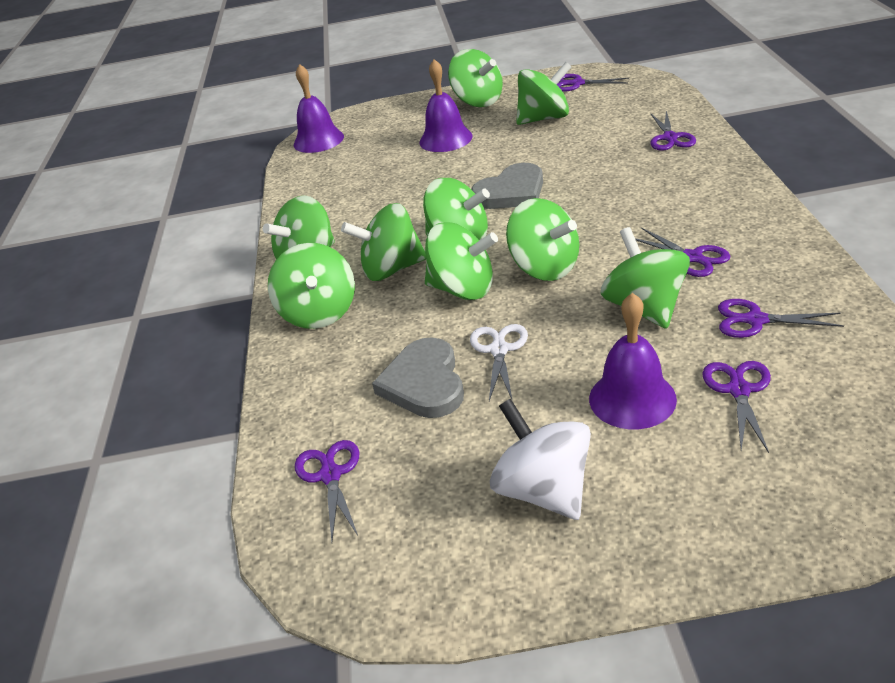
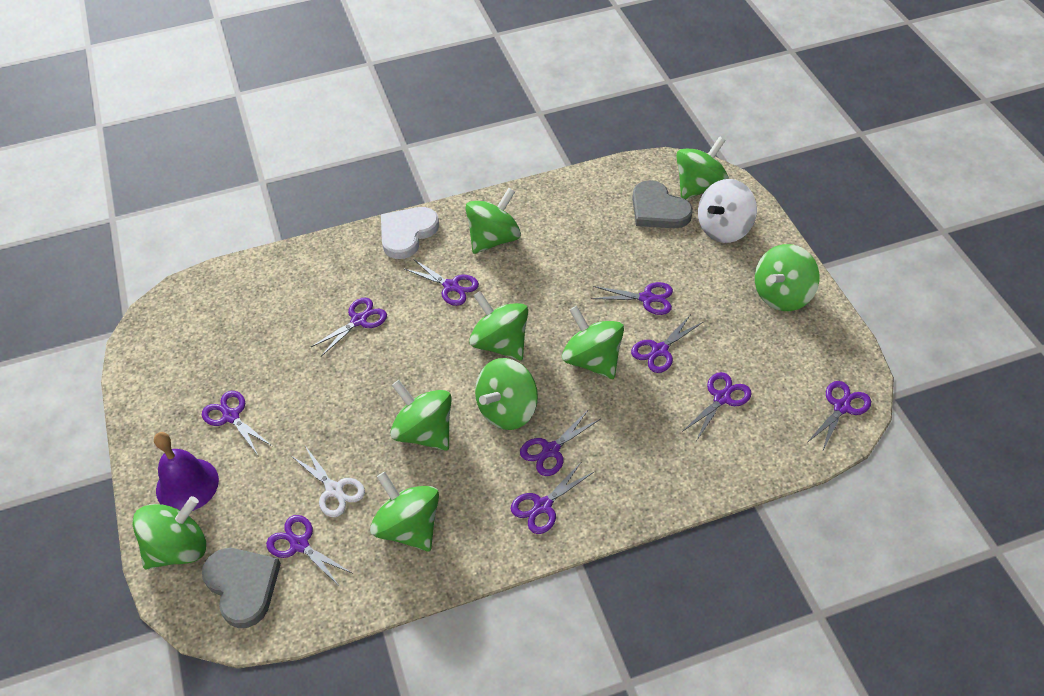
purple bell: [294,64,344,153] [420,59,473,152] [589,293,677,429] = 3 -> [154,432,219,511] = 1
purple scissors: [295,440,359,542] [557,74,629,92] [635,228,731,277] [650,111,696,151] [702,361,771,453] [718,299,844,338] = 6 -> [202,391,272,455] [266,515,352,587] [311,298,387,356] [405,259,479,306] [511,461,594,534] [520,409,600,476] [592,282,673,315] [631,314,703,373] [682,372,752,440] [808,381,871,450] = 10
white heart: none = 0 -> [381,207,439,259] = 1

